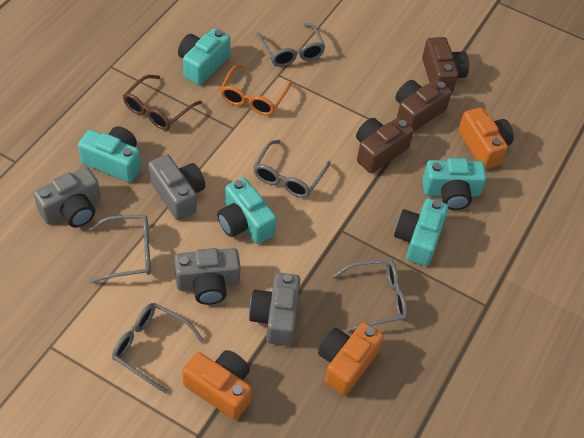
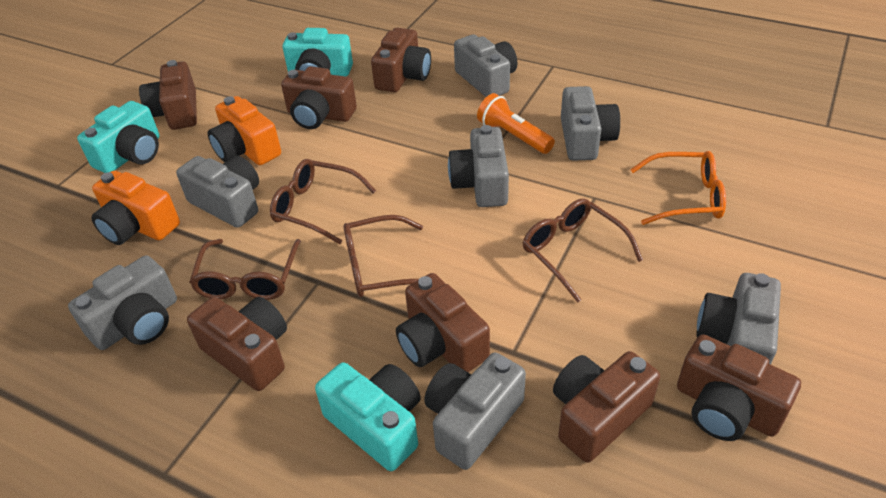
brown camera: [356,117,414,173] [395,79,452,131] [422,37,469,92] = 3 -> [139,60,197,130] [187,297,287,391] [281,66,357,129] [371,28,431,92] [396,273,490,372] [553,351,660,463] [677,334,801,441] = 7
brown glasses: [123,75,202,130] = 1 -> [189,239,301,300] [270,159,376,244] [343,215,423,297] [523,198,643,303] = 4
grey camera: [34,167,101,227] [148,154,205,220] [174,248,241,305] [249,273,300,346] = 4 -> [68,255,177,350] [176,156,259,228] [424,352,526,470] [448,125,509,207] [454,34,517,97] [561,86,620,161] [696,273,781,365] = 7
grey glasses: [89,215,151,283] [112,303,204,393] [253,140,330,198] [256,23,325,67] [333,259,407,332] = 5 -> none = 0
orange camera: [182,350,252,420] [318,322,384,395] [458,107,514,169] = 3 -> [91,171,180,245] [208,96,281,165] = 2
orange flashlight: none = 0 -> [477,93,555,154] = 1
turquoise camera: [78,126,141,183] [178,28,230,85] [217,178,277,244] [394,198,448,266] [422,158,487,210] = 5 -> [77,101,159,173] [283,28,353,76] [315,362,421,471] = 3

